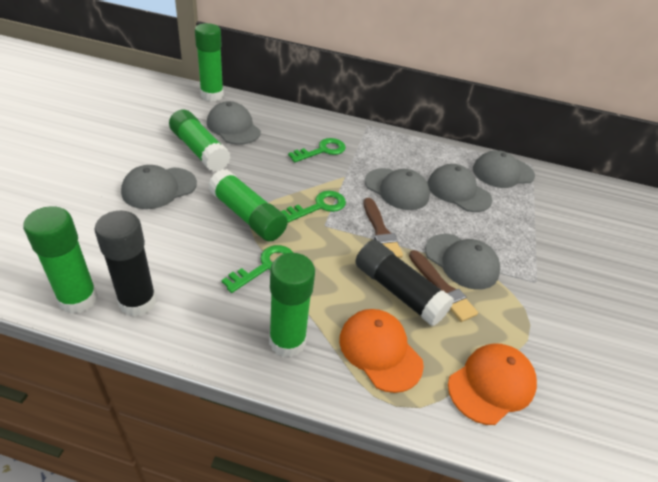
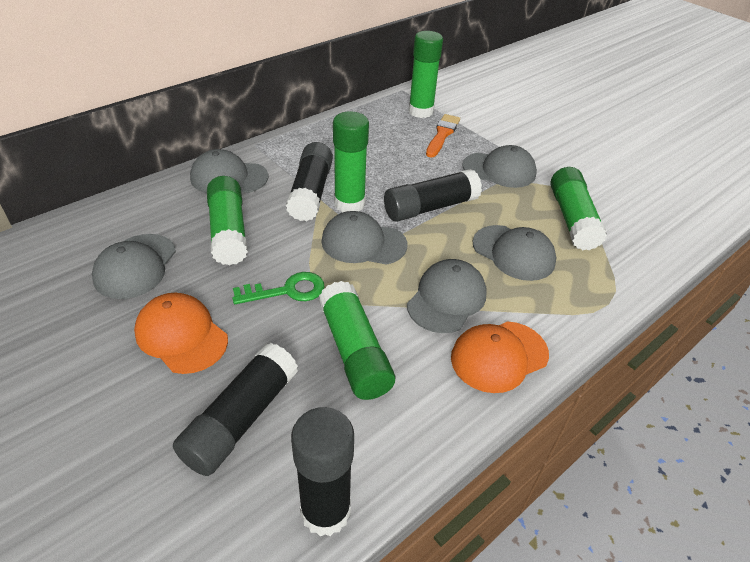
black glue stick: [94,211,156,317] [355,240,454,326] = 2 -> [173,343,298,476] [286,142,333,221] [291,407,354,536] [384,169,482,222] = 4
brown brush: [364,198,403,258] [409,250,478,322] = 2 -> none = 0
green key: [222,245,293,293] [281,191,346,223] [288,138,346,162] = 3 -> [232,272,325,304] = 1
orange brush: none = 0 -> [426,114,460,158] = 1

